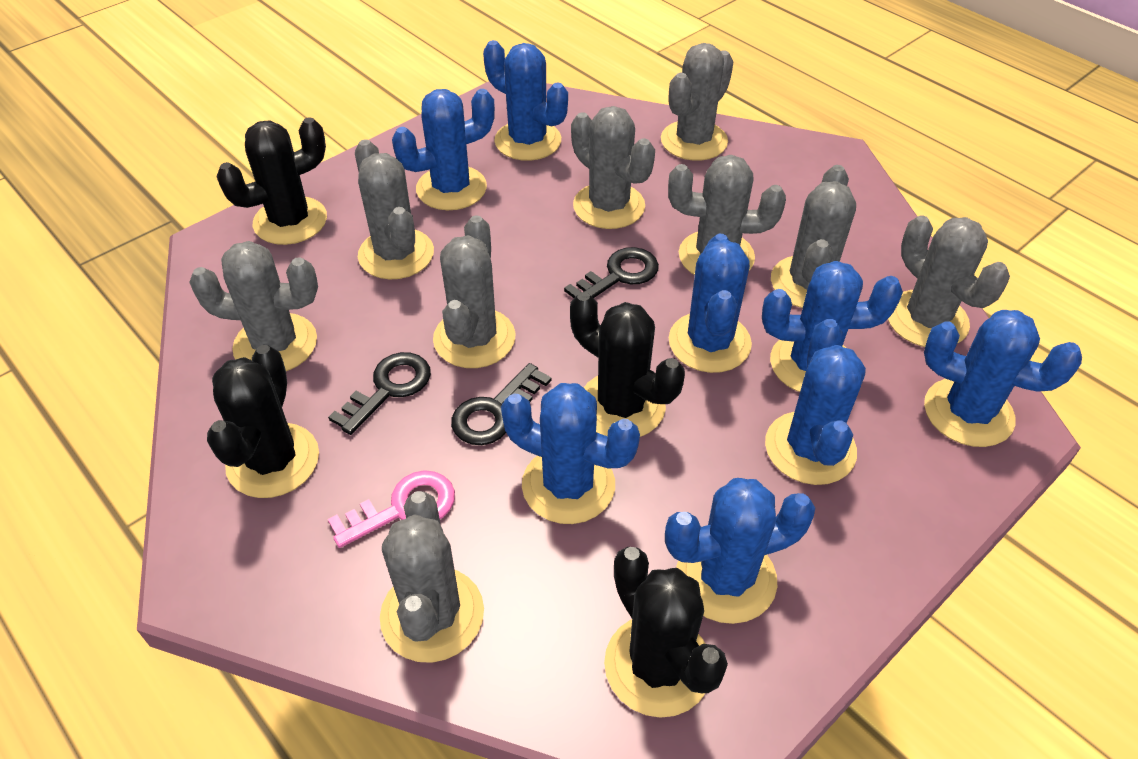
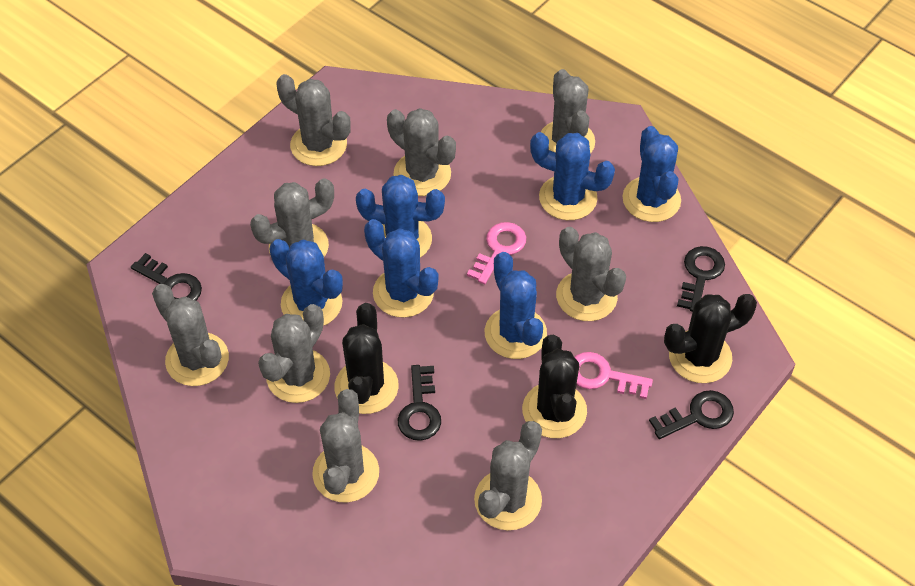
black cactus: [207,345,319,498] [216,117,327,245] [570,292,685,437] [604,547,728,718] = 4 -> [334,303,399,414] [522,335,587,438] [664,294,757,383] = 3
black key: [328,352,431,435] [451,363,552,445] [564,247,659,298] = 3 -> [131,253,202,301] [398,365,441,441] [649,390,734,439] [677,246,725,312] = 4
blue cactus: [392,89,495,210] [483,40,568,161] [501,383,640,524] [665,478,815,624] [669,234,752,373] [762,261,903,392] [765,319,866,485] [924,310,1082,447] = 8 -> [269,239,343,326] [356,175,445,258] [364,219,439,318] [485,252,547,359] [530,132,615,220] [623,126,681,222] = 6
pink key: [328,470,455,548] = 1 -> [467,222,526,284] [574,352,653,399] = 2

